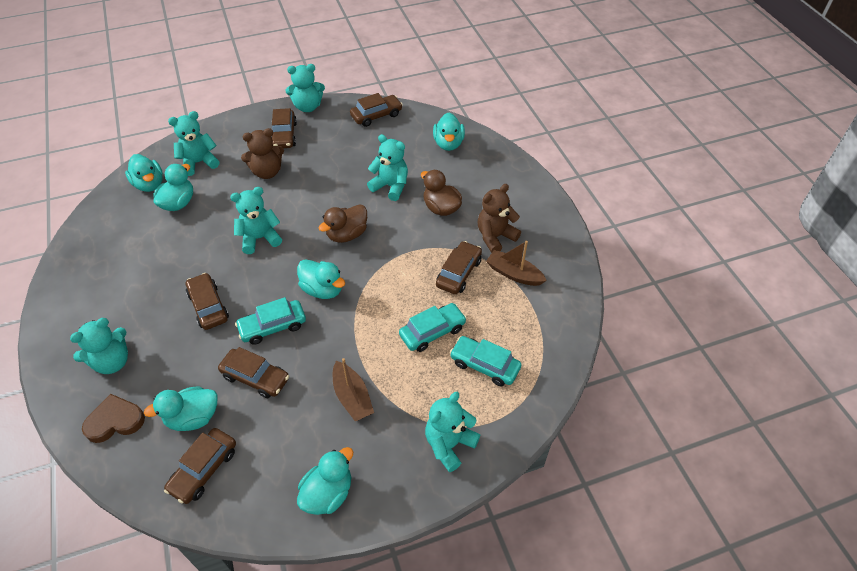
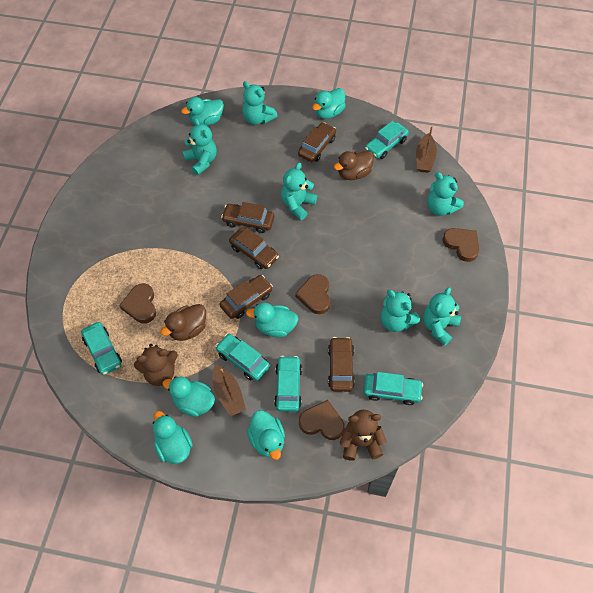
brown car: [164,428,236,504] [186,273,229,330] [218,347,289,398] [271,108,297,148] [350,93,403,127] [436,241,482,294] = 6 -> [220,275,273,319] [221,202,274,233] [229,228,279,269] [298,122,336,162] [328,337,355,392] = 5
brown heart: [82,394,145,443] = 1 -> [119,283,156,323] [295,274,330,314] [299,400,344,440] [442,228,479,262] = 4
turquoise car: [235,297,306,345] [399,303,467,352] [450,336,522,386] = 3 -> [81,322,122,375] [215,334,270,381] [274,356,302,412] [363,372,423,405] [365,121,409,159] = 5

